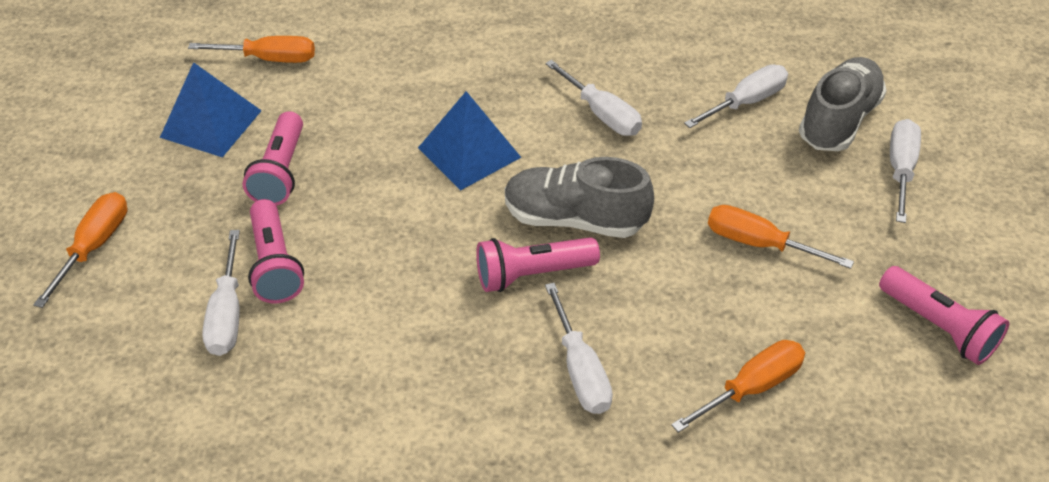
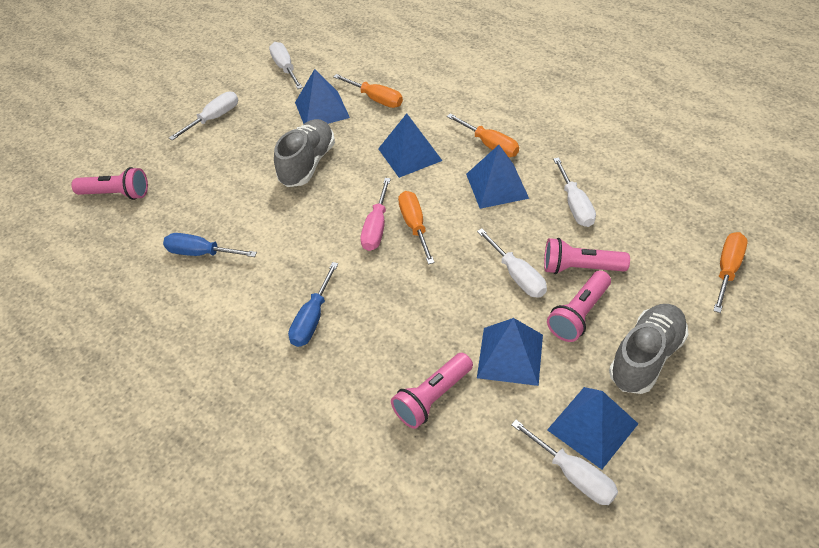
blue pyramid: [160,62,262,157] [418,91,521,190] = 2 -> [295,69,350,124] [378,113,442,178] [466,145,529,209] [477,318,543,386] [547,387,638,469] = 5
blue screwdriver: none = 0 -> [163,233,257,257] [288,262,338,347] = 2
pink screwdriver: none = 0 -> [361,178,391,251] = 1

